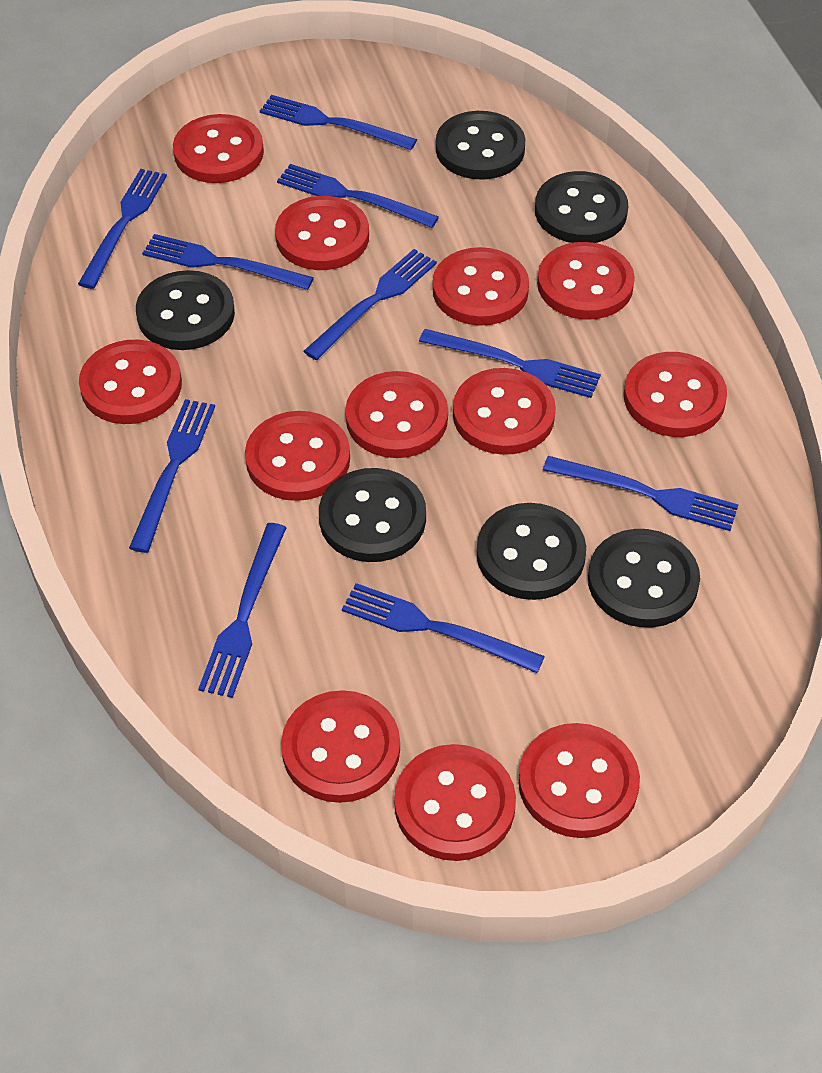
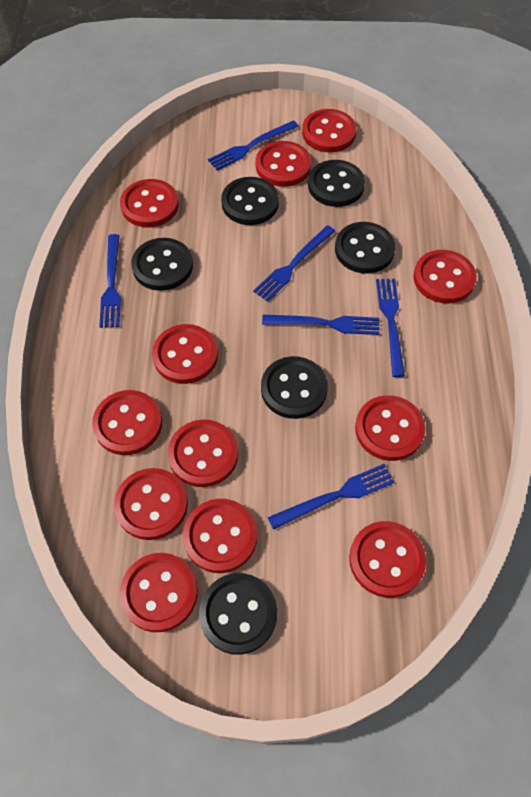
blue fork: [78,169,167,289] [129,399,215,553] [142,234,314,290] [198,523,287,698] [260,95,417,150] [277,164,439,228] [303,249,437,360] [342,583,545,673] [419,329,601,398] [543,456,739,531] = 10 -> [99,234,121,328] [208,120,299,171] [253,225,335,302] [262,315,379,335] [268,464,395,530] [376,279,405,377] = 6

